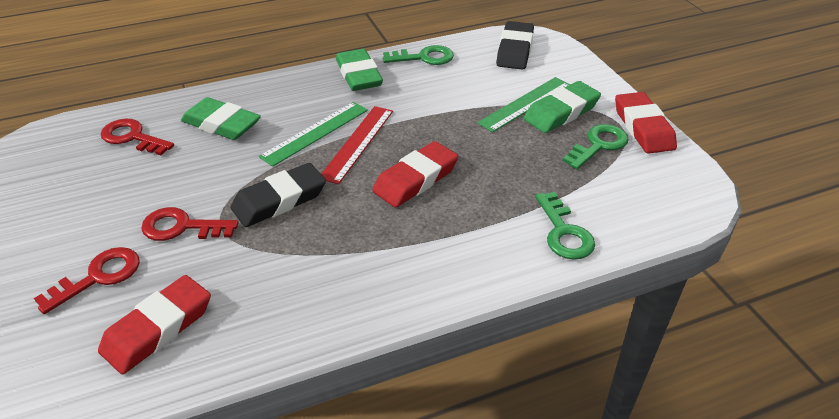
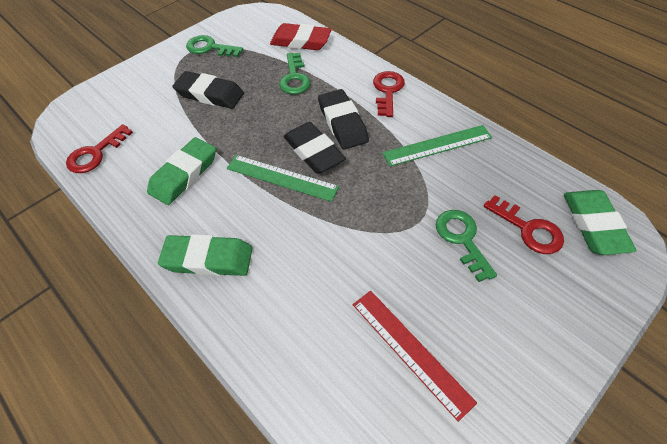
black eraser: [231,163,326,227] [496,21,534,70] = 2 -> [173,71,244,109] [283,122,346,174] [318,89,369,150] = 3
red eraser: [98,275,211,374] [372,141,458,207] [615,92,677,154] = 3 -> [270,23,331,50] = 1

